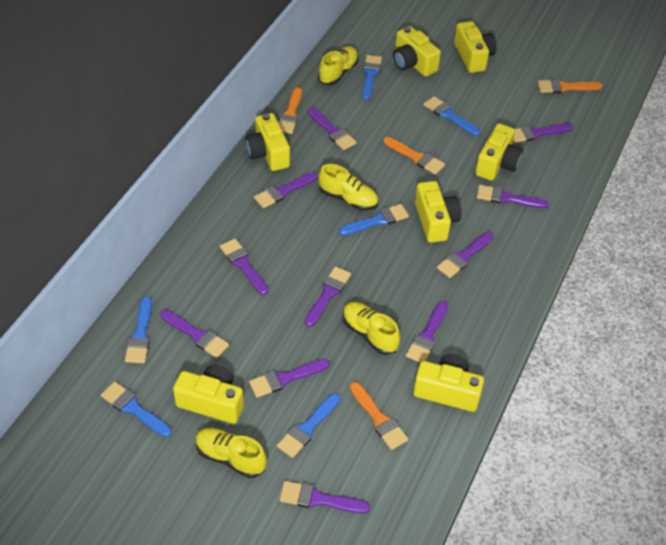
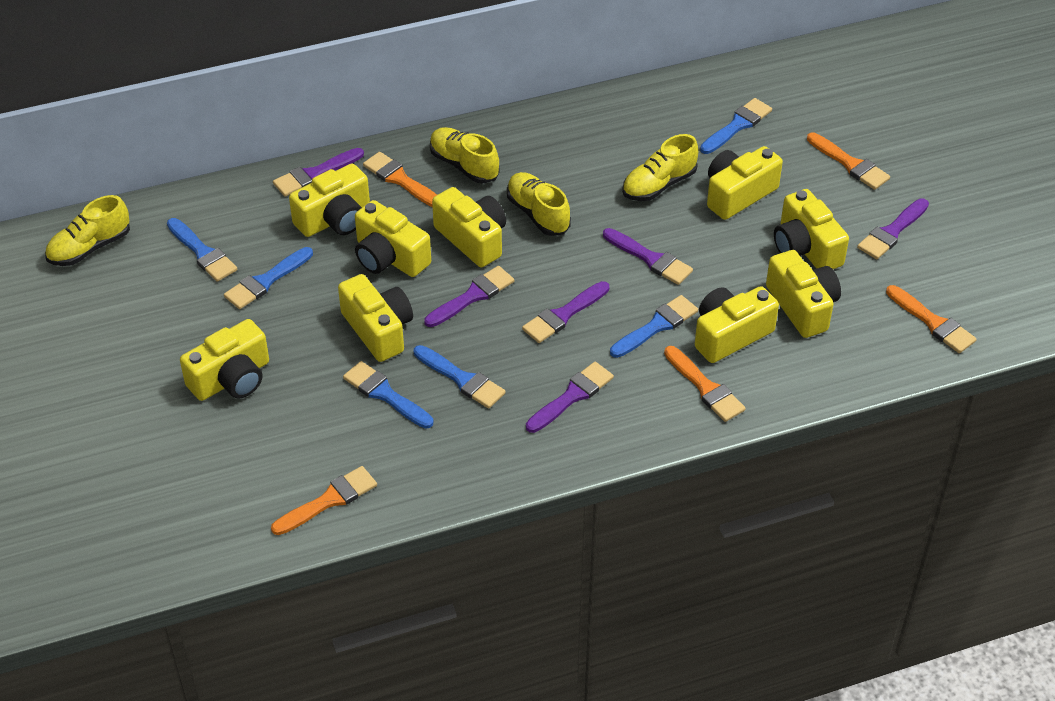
orange brush: [279,87,302,134] [350,382,408,450] [383,137,445,175] [537,79,602,93] = 4 -> [271,466,377,535] [363,152,437,207] [664,346,746,422] [807,132,890,190] [886,285,977,353] = 5
purple brush: [161,310,229,358] [220,239,268,295] [249,359,329,398] [254,172,318,208] [280,481,370,513] [305,266,351,327] [308,107,357,150] [406,301,448,363] [437,232,494,278] [477,185,549,208] [513,123,573,143] = 11 -> [273,148,364,197] [424,266,514,327] [522,281,609,343] [526,362,614,433] [603,228,693,285] [857,199,929,259] = 6
yellow camera: [173,365,244,424] [245,113,290,171] [393,26,441,77] [413,354,484,412] [415,181,461,243] [454,21,497,73] [475,123,523,181] = 7 -> [180,319,269,401] [289,163,370,237] [338,274,413,362] [355,200,431,277] [432,187,506,267] [695,286,779,363] [707,146,783,220] [766,250,841,338] [774,189,849,269] = 9

